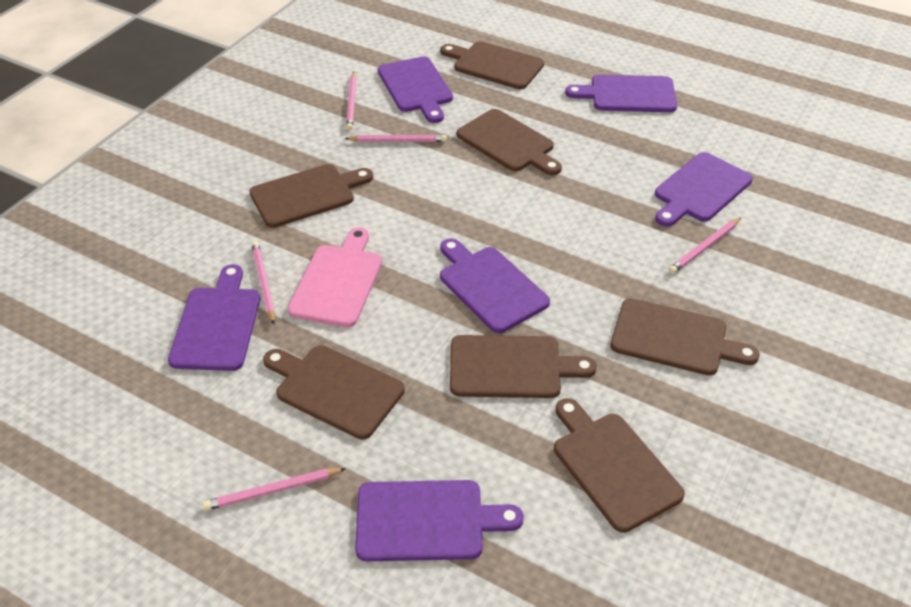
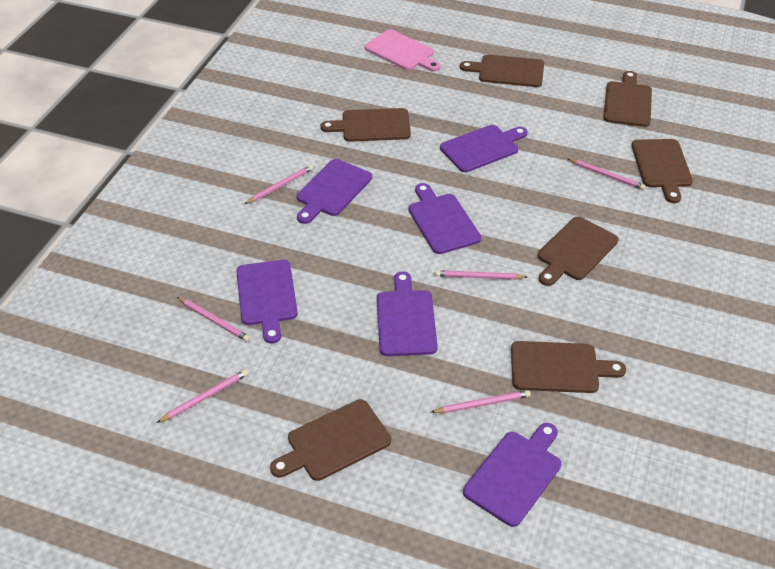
pink pencil: [202,468,346,511] [251,241,275,324] [344,135,447,142] [346,72,356,130] [669,218,741,274] = 5 -> [157,369,248,423] [177,297,250,342] [245,165,313,204] [430,390,531,413] [435,270,527,280] [568,159,645,190] = 6

